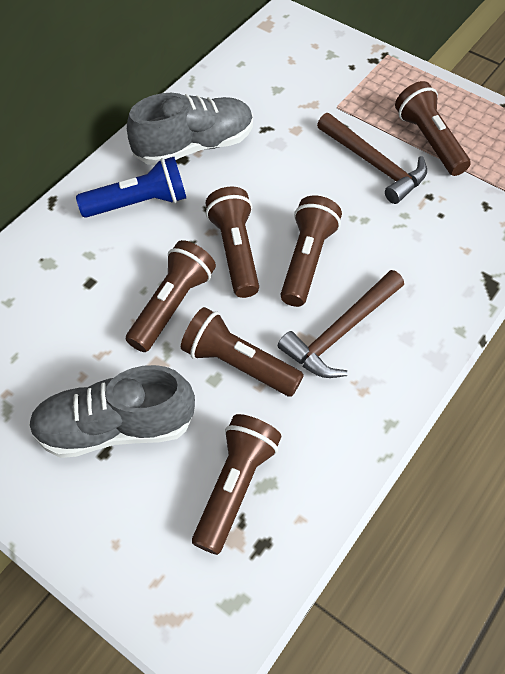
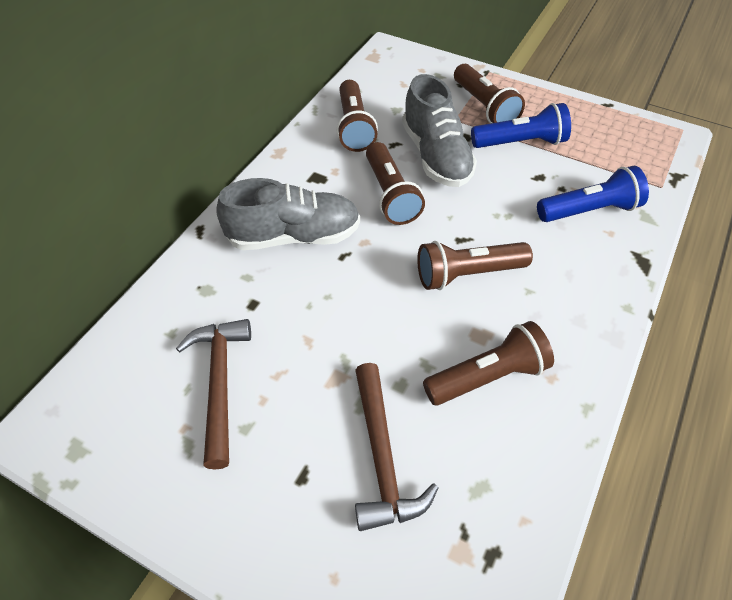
blue flashlight: [76,157,186,218] = 1 -> [471,103,571,148] [537,166,649,222] = 2
brown flashlight: [126,240,216,352] [181,307,304,397] [192,414,282,555] [205,187,259,298] [280,196,342,307] [395,81,471,176] = 6 -> [337,80,378,152] [366,142,425,225] [417,241,533,290] [423,321,554,406] [454,64,525,123] = 5

